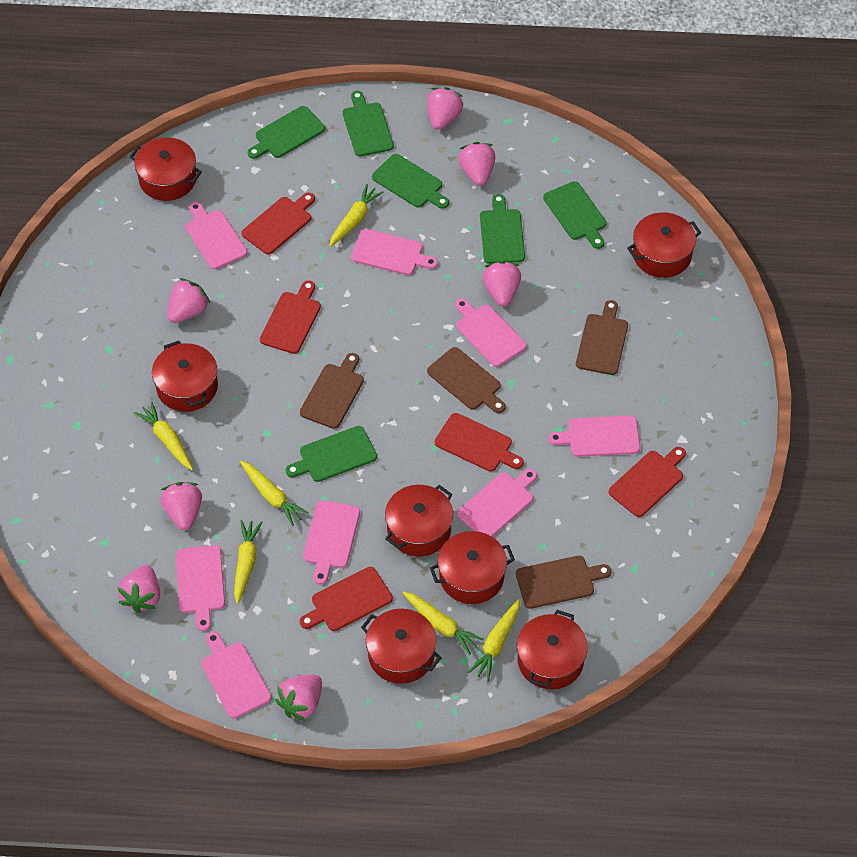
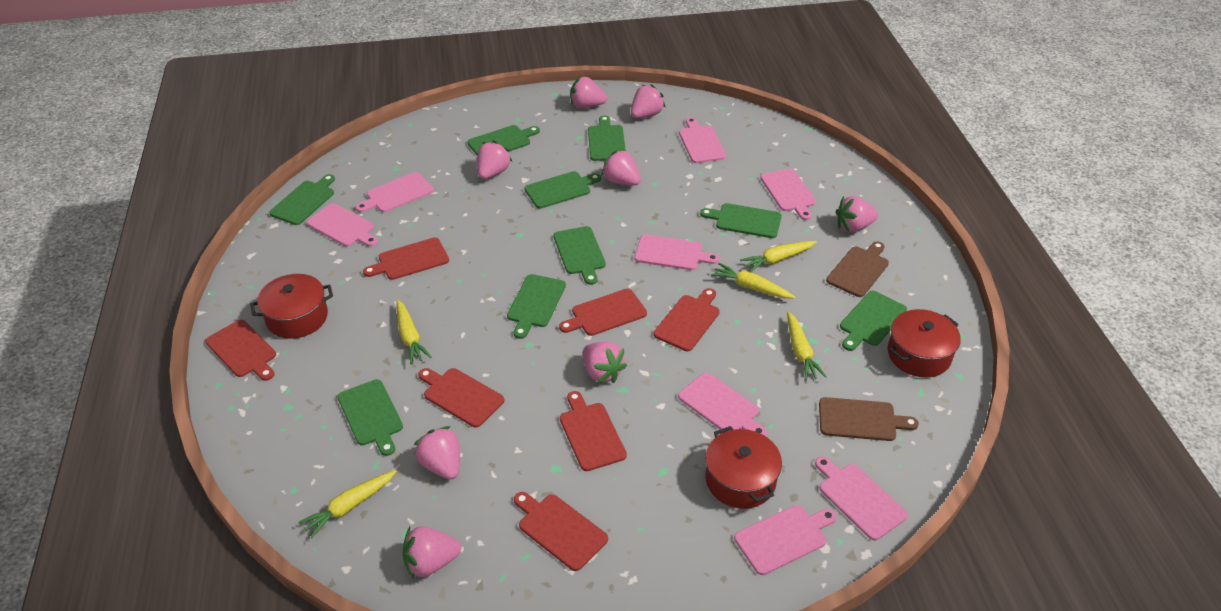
brown cutting board: [300,353,364,429] [427,347,506,413] [516,556,611,609] [576,300,628,375] = 4 -> [819,397,919,441] [826,241,889,297] = 2
green cutting board: [248,106,325,159] [286,426,377,482] [342,91,394,157] [372,154,449,209] [480,194,525,264] [543,181,607,249] = 6 -> [269,174,335,225] [337,379,403,456] [467,125,540,155] [507,274,566,339] [524,171,601,209] [553,226,606,285] [588,116,626,161] [700,203,782,238] [840,291,907,351] = 9
pink strawberry: [117,565,160,613] [161,482,202,530] [167,278,210,323] [275,675,322,722] [427,87,464,130] [458,142,496,186] [483,261,521,306] = 7 -> [402,526,461,579] [414,426,460,480] [477,140,512,179] [570,76,607,108] [583,342,627,383] [601,149,641,186] [631,84,666,118] [835,196,878,232] = 8
red cutting board: [241,193,315,255] [260,281,321,354] [300,567,393,631] [435,413,524,472] [609,447,686,517] = 5 -> [205,320,276,381] [363,238,449,280] [418,368,504,427] [514,492,608,571] [559,289,647,336] [560,391,627,471] [654,288,720,351] = 7
red pot: [130,138,202,201] [152,341,218,412] [361,609,441,684] [385,485,453,556] [430,531,515,604] [517,610,588,689] [627,212,701,278] = 7 -> [250,274,333,339] [705,426,782,509] [888,309,961,378] = 3
yellow carrot: [134,402,193,470] [234,520,263,604] [240,461,309,526] [329,184,384,247] [403,591,484,655] [468,599,520,681] = 6 -> [298,470,397,539] [396,300,432,364] [711,263,795,298] [740,241,817,272] [787,312,827,381] = 5

